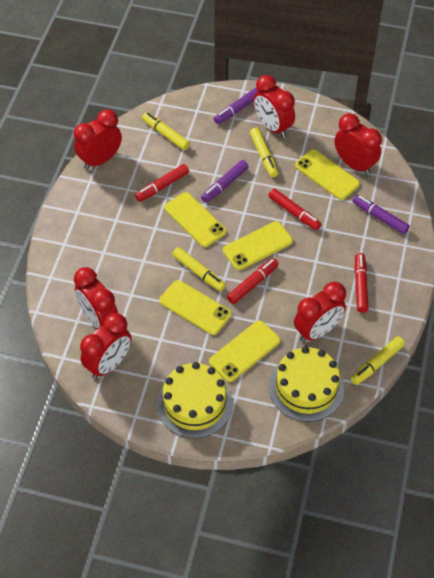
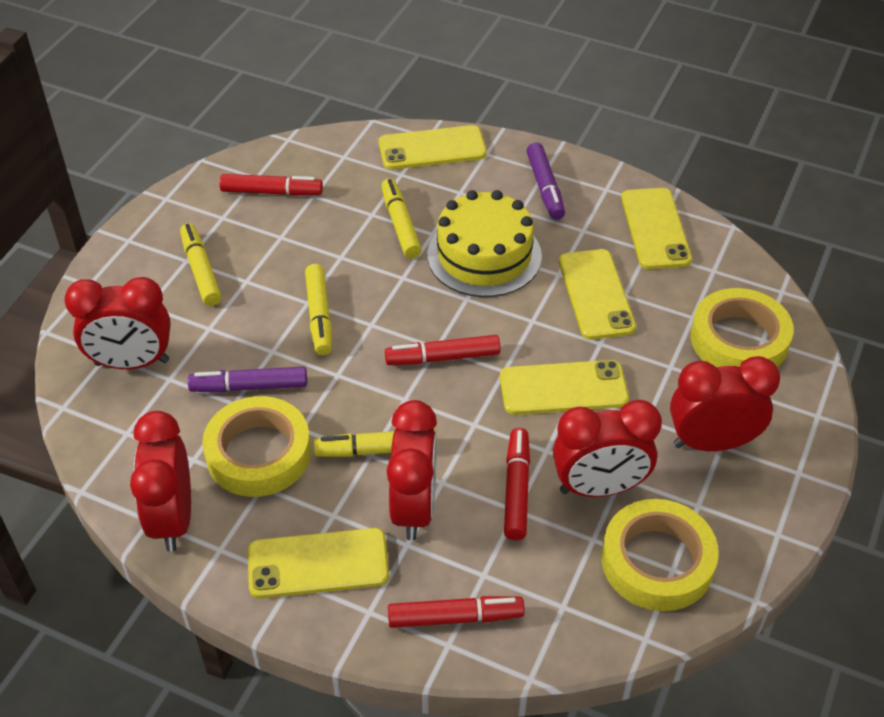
purple marker: [201,160,249,203] [214,88,259,124] [353,195,410,234] = 3 -> [188,367,307,392] [527,142,565,220] = 2
red clock: [74,109,122,170] [74,267,118,328] [80,313,131,379] [254,75,295,138] [294,282,346,342] [334,113,382,175] = 6 -> [64,277,171,369] [130,411,191,552] [387,400,437,540] [553,400,662,497] [670,356,780,451] = 5
yellow cake: [157,362,233,438] [269,346,344,422] = 2 -> [427,190,542,297] = 1
yellow tape: none = 0 -> [202,396,311,497] [601,499,719,611] [691,288,794,368] = 3

